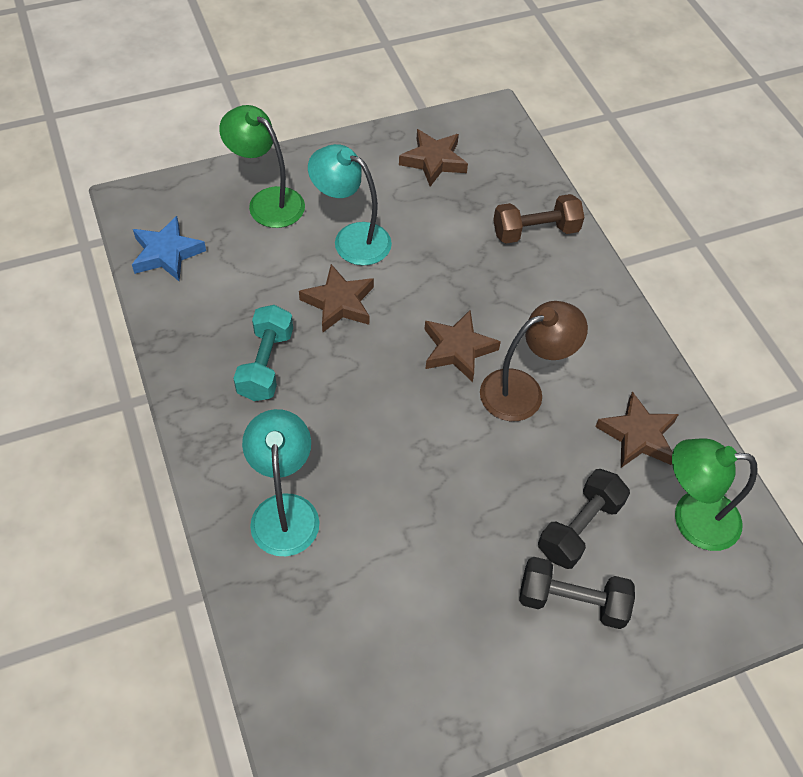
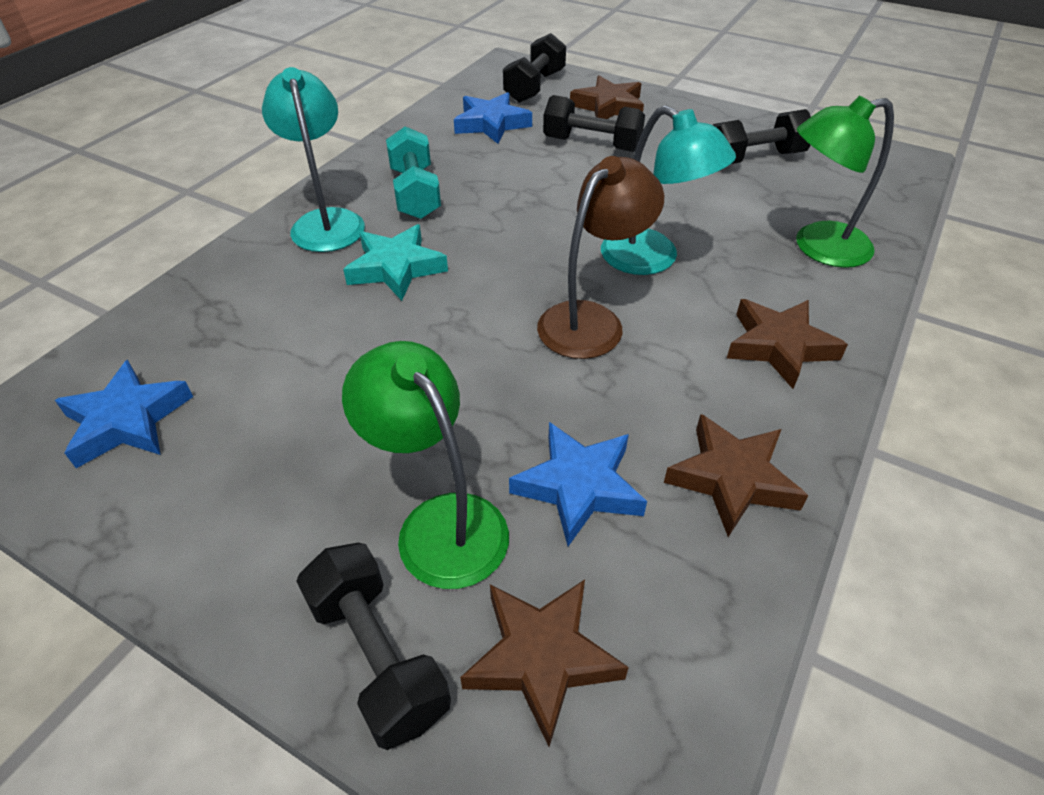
black dumbbell: [519,557,635,629] [538,469,630,569] = 2 -> [296,543,451,750] [503,33,566,103] [543,95,645,152] [713,109,811,164] = 4
blue star: [132,216,206,281] = 1 -> [55,360,193,468] [454,92,532,144] [509,422,647,546] = 3
brown dumbbell: [493,194,585,244] = 1 -> none = 0
turquoise star: none = 0 -> [343,224,448,301] = 1

